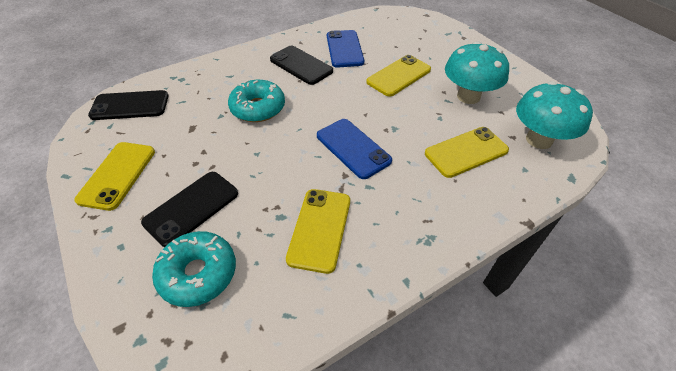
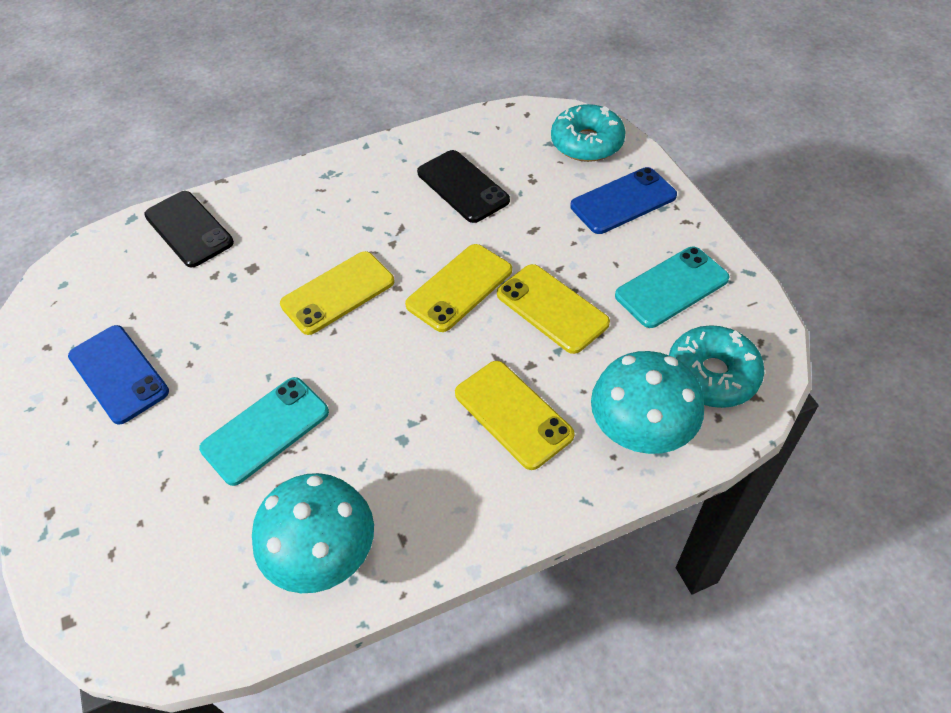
black phone: [88,90,169,120] [141,172,238,247] [270,46,333,85] = 3 -> [144,191,234,268] [417,150,510,223] = 2
turquoise phone: none = 0 -> [199,377,329,486] [615,247,730,328] = 2

